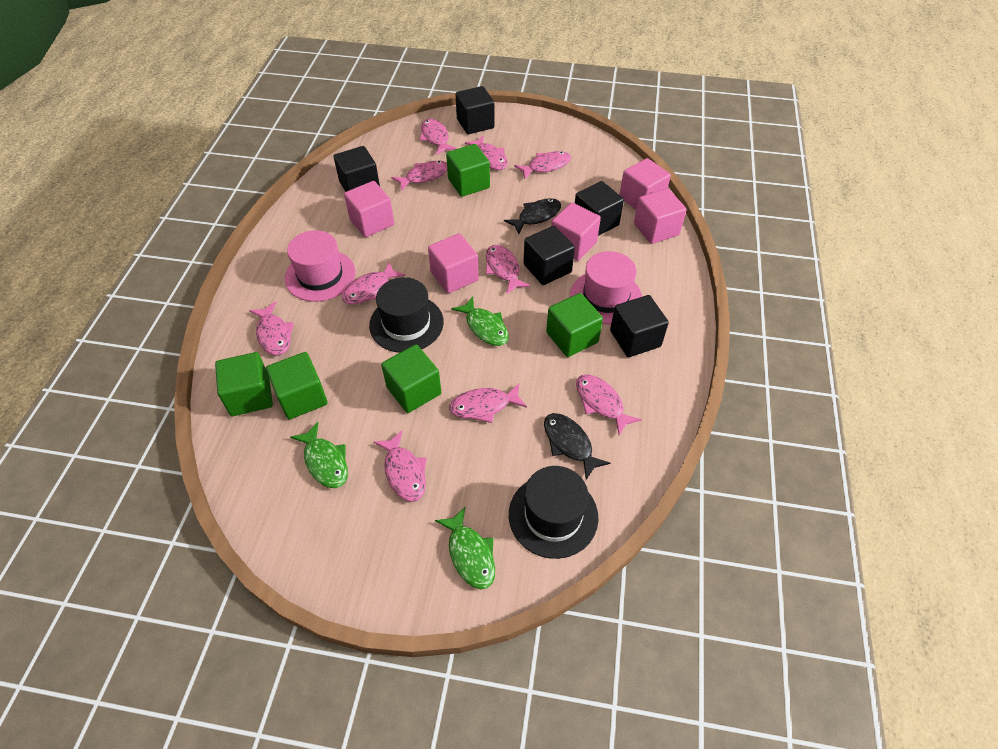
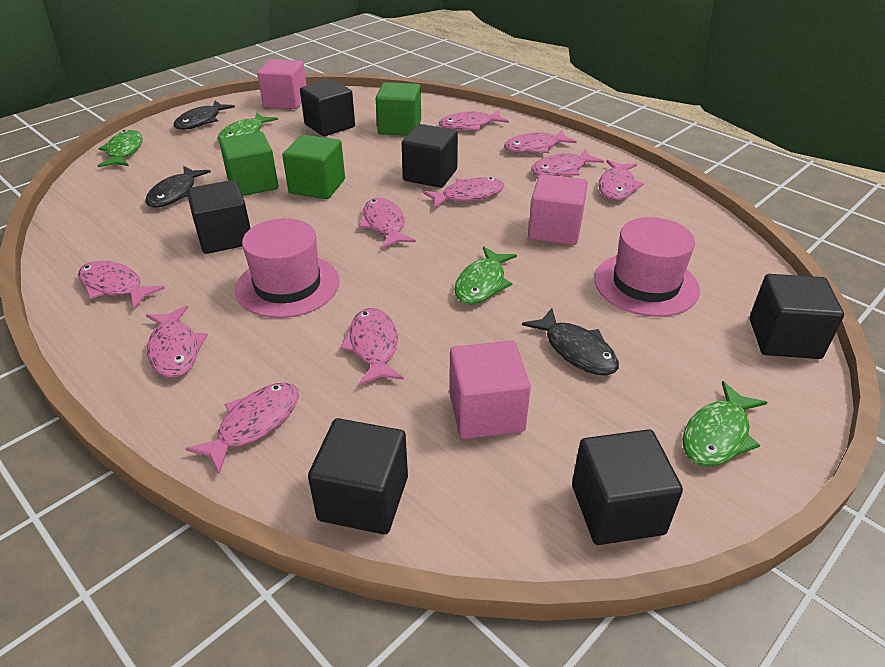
black cube: [334,146,380,192] [455,86,495,134] [524,226,575,285] [575,181,624,236] [610,295,669,357] = 5 -> [187,180,251,254] [300,79,355,136] [308,418,408,535] [402,124,458,188] [572,429,683,545] [750,274,844,359] = 6
black fish: [504,198,561,234] [544,413,610,480] = 2 -> [145,166,211,208] [174,101,235,130] [522,308,619,375] = 3
black hat: [369,277,444,353] [509,466,598,559] = 2 -> none = 0
green cube: [215,352,273,416] [266,352,328,419] [381,344,441,413] [446,144,490,197] [546,293,603,357] = 5 -> [219,132,279,196] [282,135,345,199] [375,82,421,136] = 3
green fish: [290,422,348,488] [435,507,495,589] [451,297,509,346] = 3 -> [97,130,143,167] [217,112,278,141] [454,246,517,304] [682,381,768,467] = 4
pink cube: [344,181,394,237] [428,233,479,293] [551,203,601,261] [619,158,671,209] [634,188,687,244] = 5 -> [257,59,307,109] [449,341,531,439] [528,174,588,245] = 3

